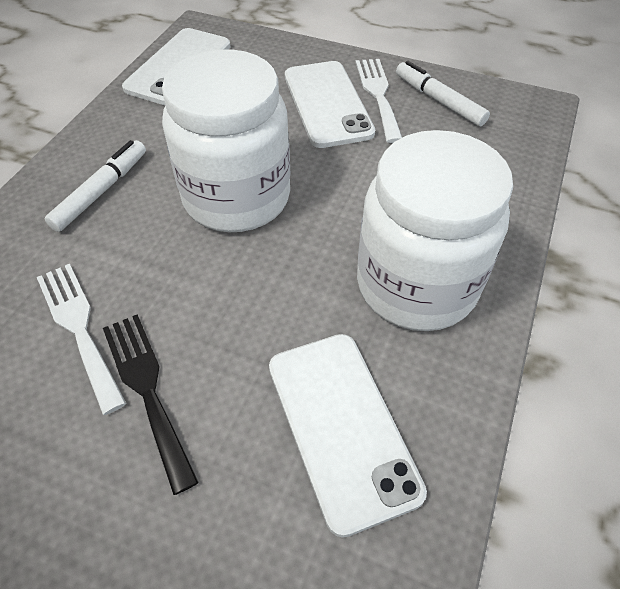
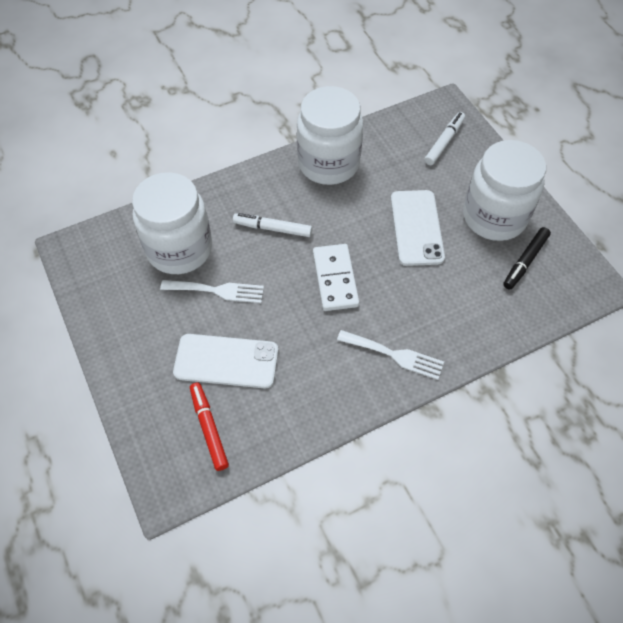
black fork: [103,314,199,495] = 1 -> none = 0
black marker: none = 0 -> [503,227,551,290] = 1
red marker: none = 0 -> [190,382,229,471] = 1
white domino: none = 0 -> [313,244,359,311] = 1
white jar: [162,49,290,232] [357,130,513,331] = 2 -> [132,172,212,274] [297,86,363,185] [463,140,546,241] = 3
white phone: [122,28,230,105] [269,334,427,538] [285,61,375,148] = 3 -> [173,334,278,388] [391,190,445,266] = 2

